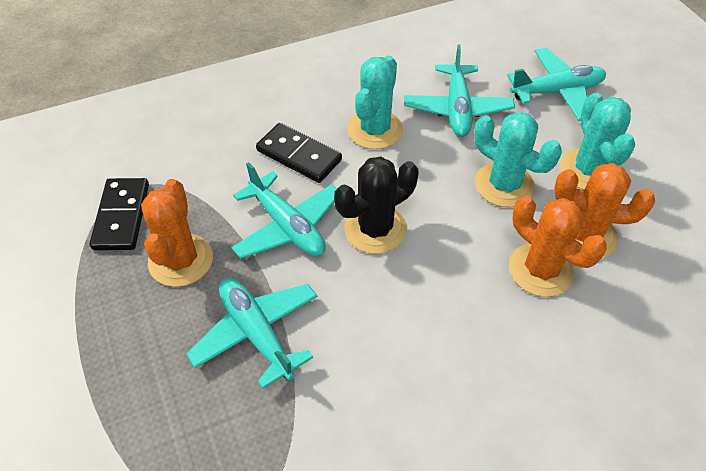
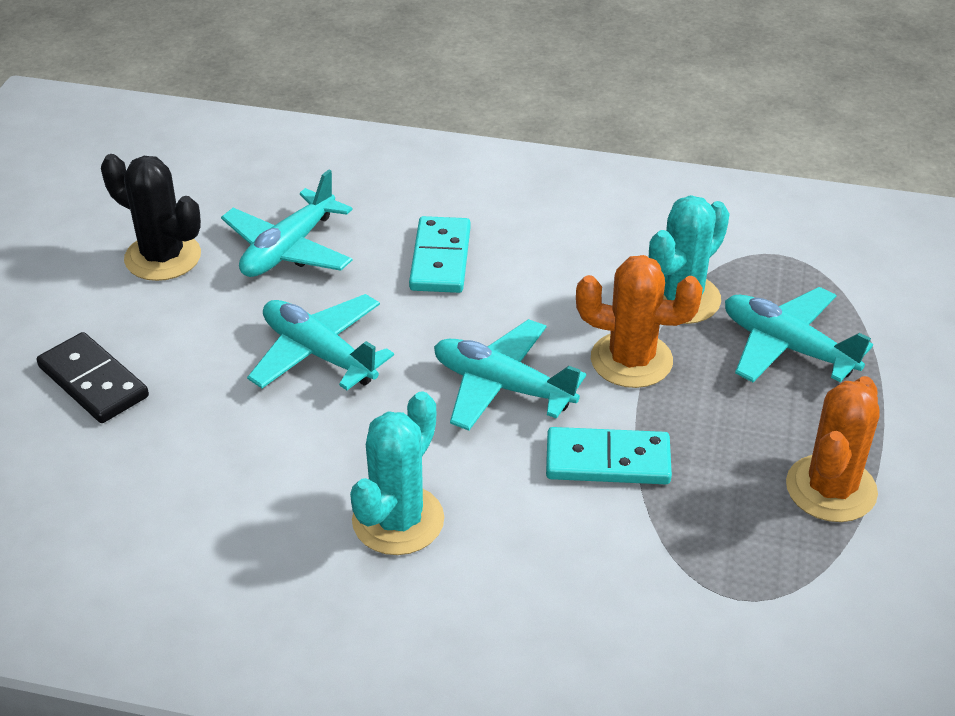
black domino: [90,178,149,250] [256,123,342,183] = 2 -> [37,332,149,423] = 1
orange cactus: [141,179,213,287] [509,196,607,297] [554,163,655,259] = 3 -> [576,255,703,388] [786,376,879,522] = 2
turquoise cactus: [347,56,403,149] [474,112,562,207] [560,93,635,190] = 3 -> [350,391,444,555] [649,195,730,324] = 2
turquoise domino: none = 0 -> [409,216,471,293] [546,427,672,484] = 2

